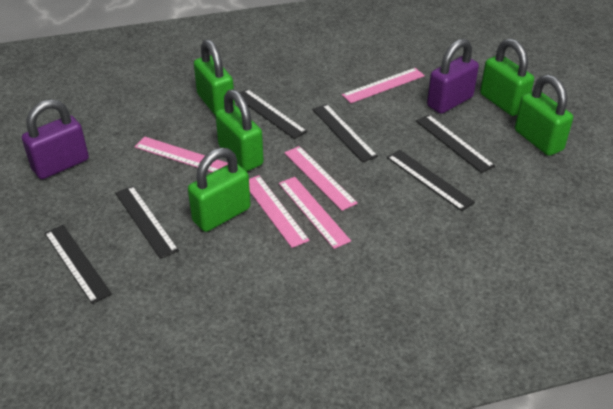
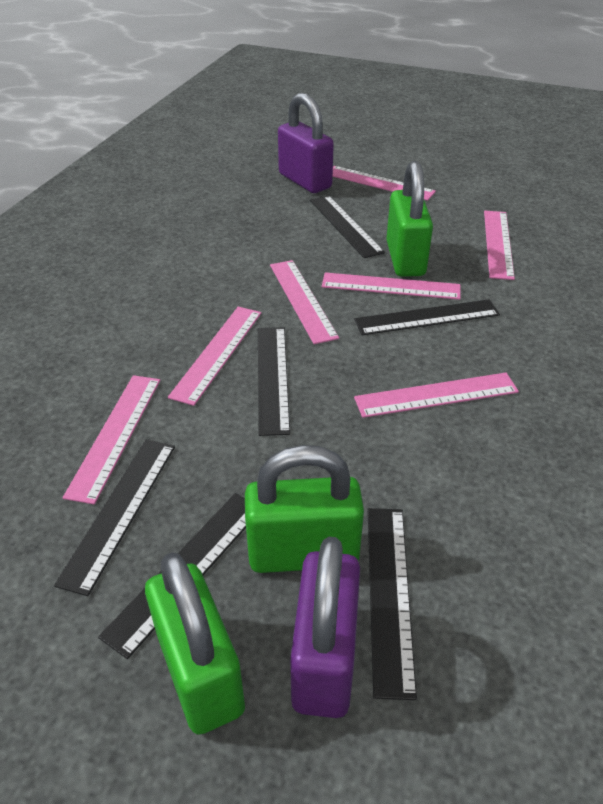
green padlock: [188,148,251,232] [194,39,235,115] [215,89,264,171] [480,39,534,116] [515,75,573,156] = 5 -> [145,552,245,735] [245,445,364,573] [386,161,433,277] = 3
pink ruler: [135,136,228,172] [249,175,310,248] [279,177,351,249] [284,146,358,211] [342,68,425,103] = 5 -> [63,375,160,504] [168,307,261,406] [270,260,339,344] [322,272,461,300] [333,166,436,201] [354,373,519,418] [484,211,515,280] = 7

